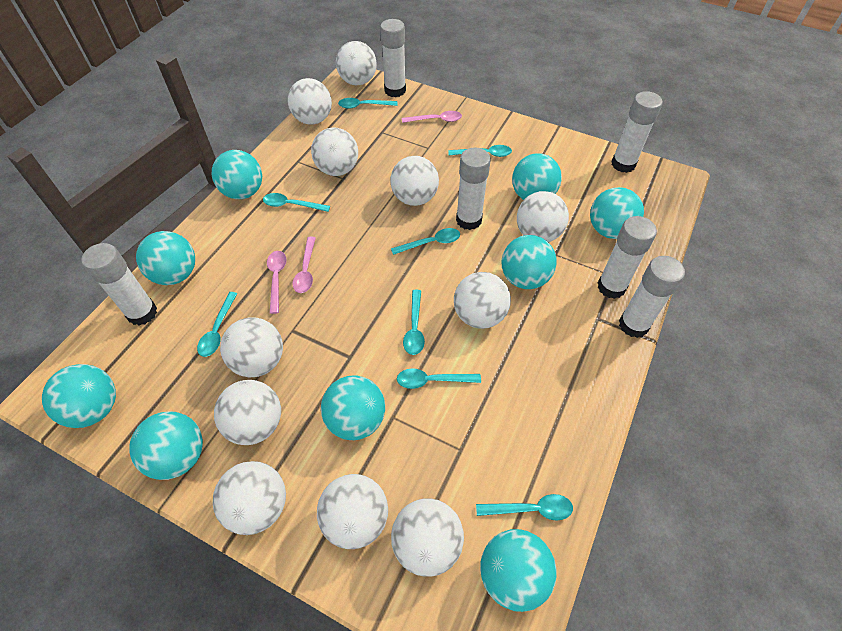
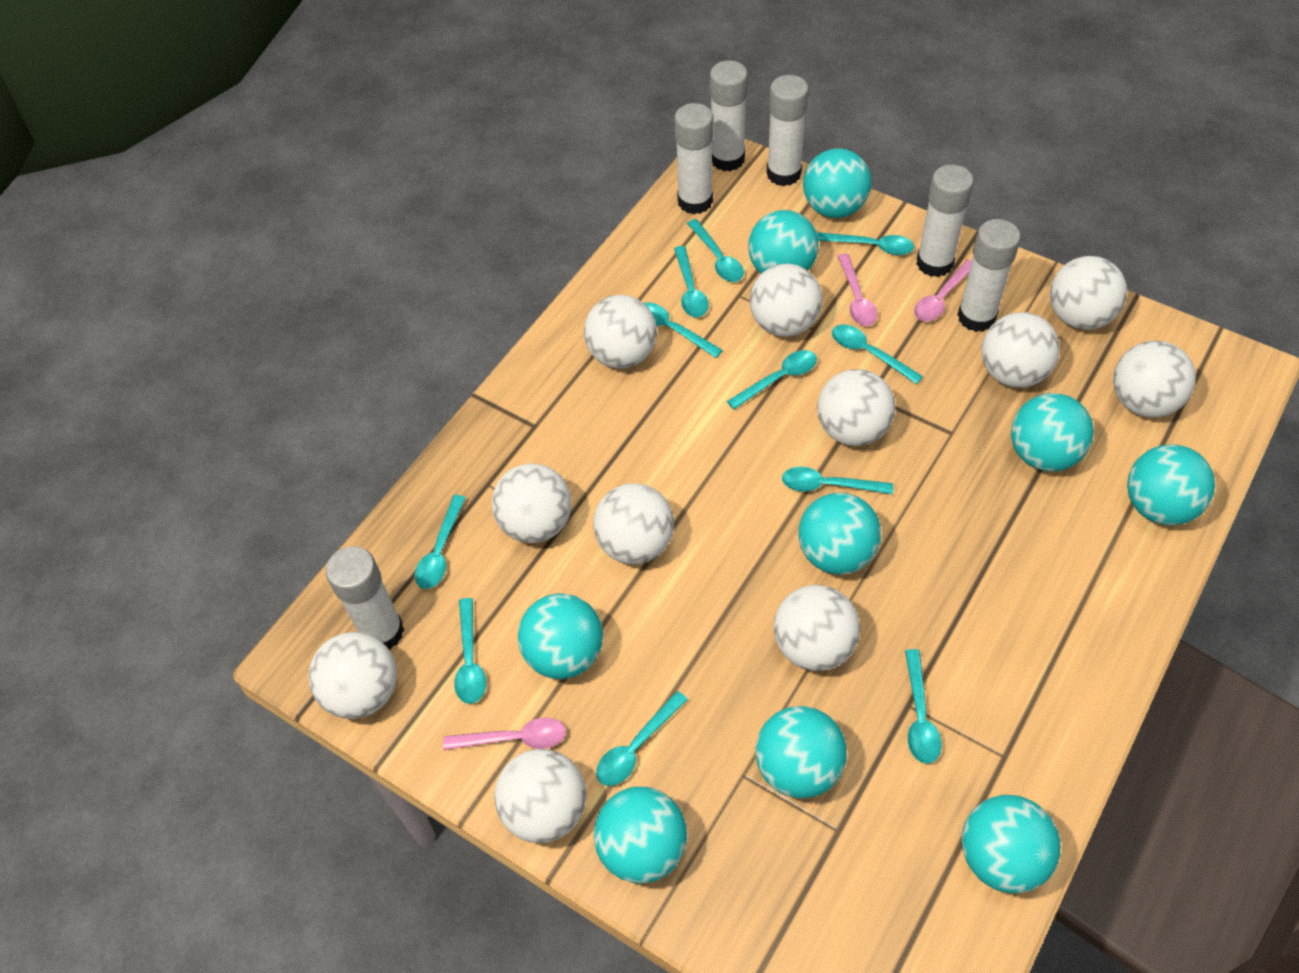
turquoise spoon: [197,292,238,357] [263,193,330,212] [338,98,397,109] [391,228,460,255] [397,369,481,389] [403,290,425,355] [448,145,512,157] [476,494,573,520] = 8 -> [415,495,466,589] [454,598,486,704] [596,691,688,786] [644,303,723,358] [674,246,709,317] [687,219,744,282] [727,350,817,409] [782,467,893,495] [817,232,914,255] [832,325,923,384] [905,649,942,764] = 11

